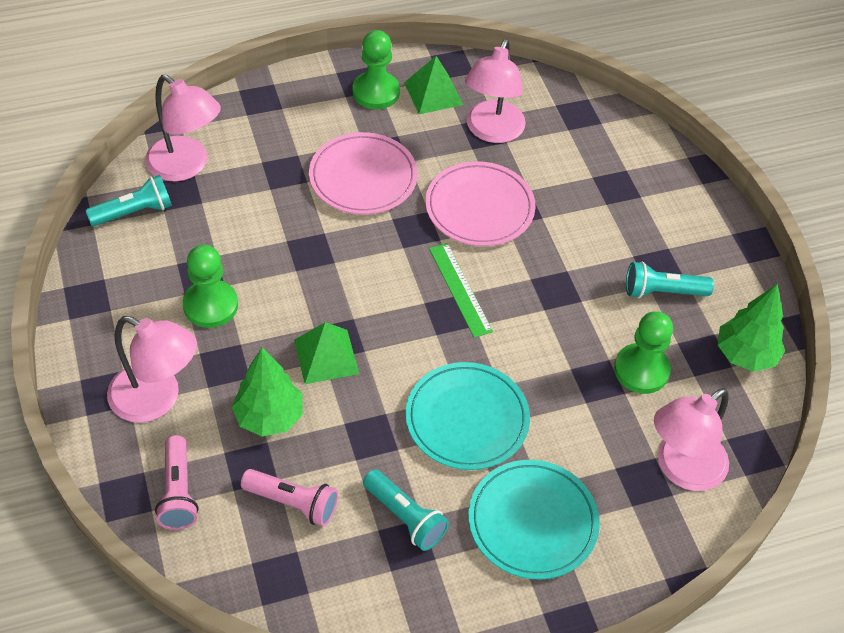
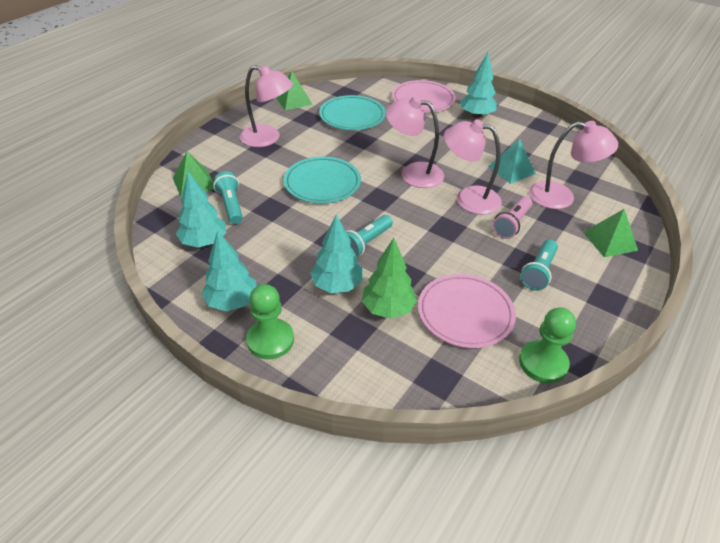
green pawn: [183,245,238,328] [353,30,400,109] [614,311,673,394] = 3 -> [246,284,294,360] [519,307,576,383] = 2
green pyramid: [294,322,359,384] [404,56,463,114] = 2 -> [173,151,214,197] [276,71,313,111] [583,209,638,257] = 3
green ruler: [429,243,493,338] = 1 -> none = 0
green tree: [232,347,303,436] [718,284,785,372] = 2 -> [362,238,417,319] = 1
pink flashlight: [155,435,198,530] [241,469,338,527] = 2 -> [492,196,532,239] = 1
turquoise pyramid: none = 0 -> [488,139,536,184] = 1
turquoise tree: none = 0 -> [176,172,226,247] [202,231,257,311] [310,214,363,293] [460,53,497,118] = 4

